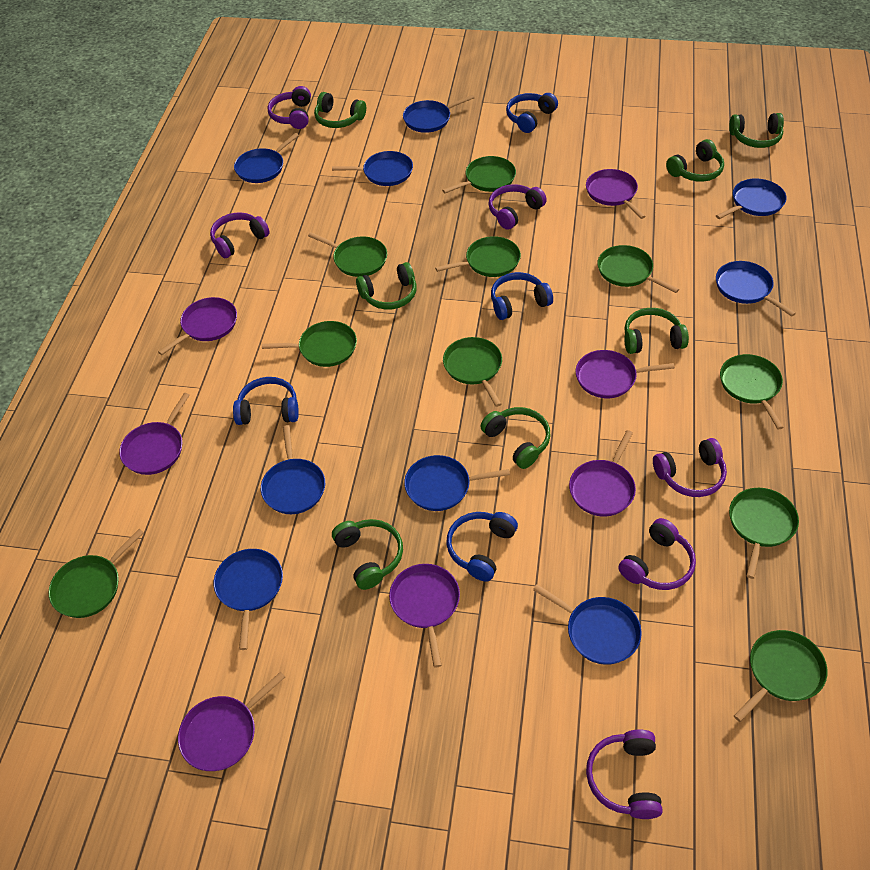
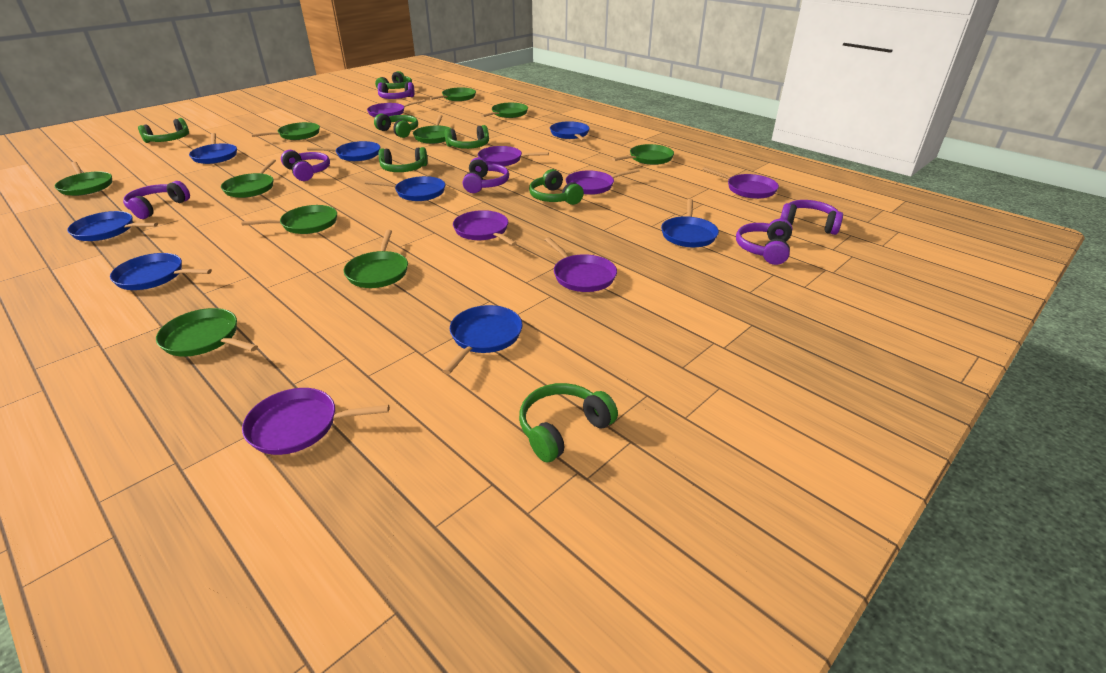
blue headphones: [233,377,299,425] [446,512,518,582] [491,272,553,320] [506,93,558,133] = 4 -> none = 0
blue pan: [214,549,283,650] [234,133,299,183] [261,425,325,514] [332,151,413,186] [403,95,475,133] [404,455,510,511] [533,584,642,665] [716,178,787,219] [716,261,796,317] = 9 -> [67,211,158,241] [110,253,212,290] [189,133,237,164] [307,141,380,161] [365,176,445,201] [443,305,522,374] [550,121,590,142] [661,199,719,247] = 8

